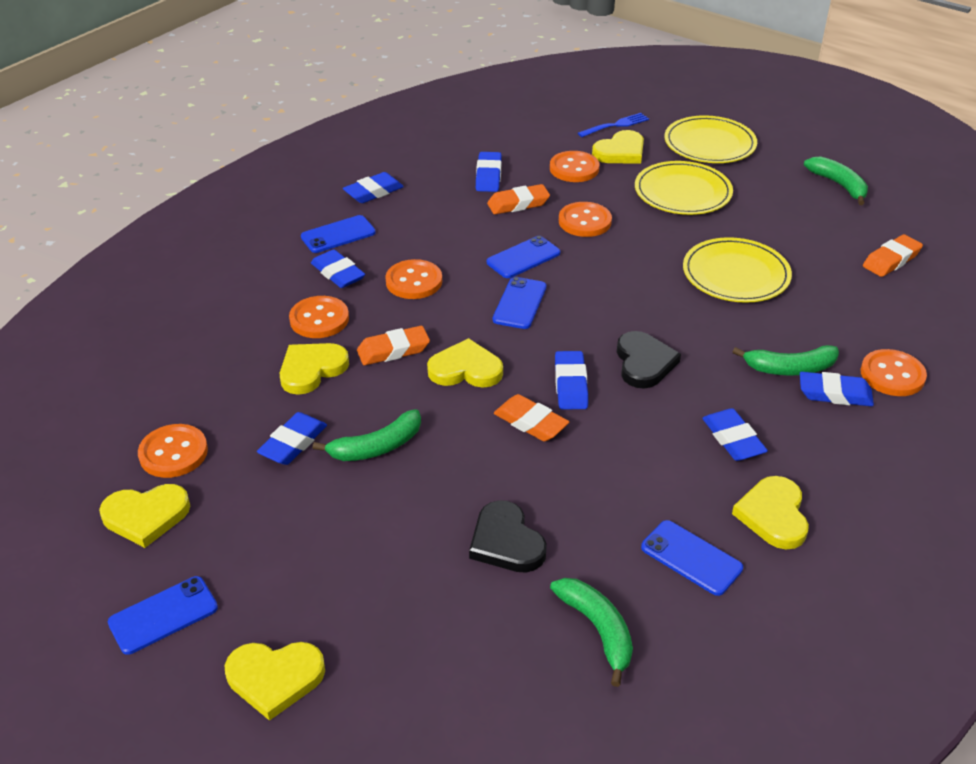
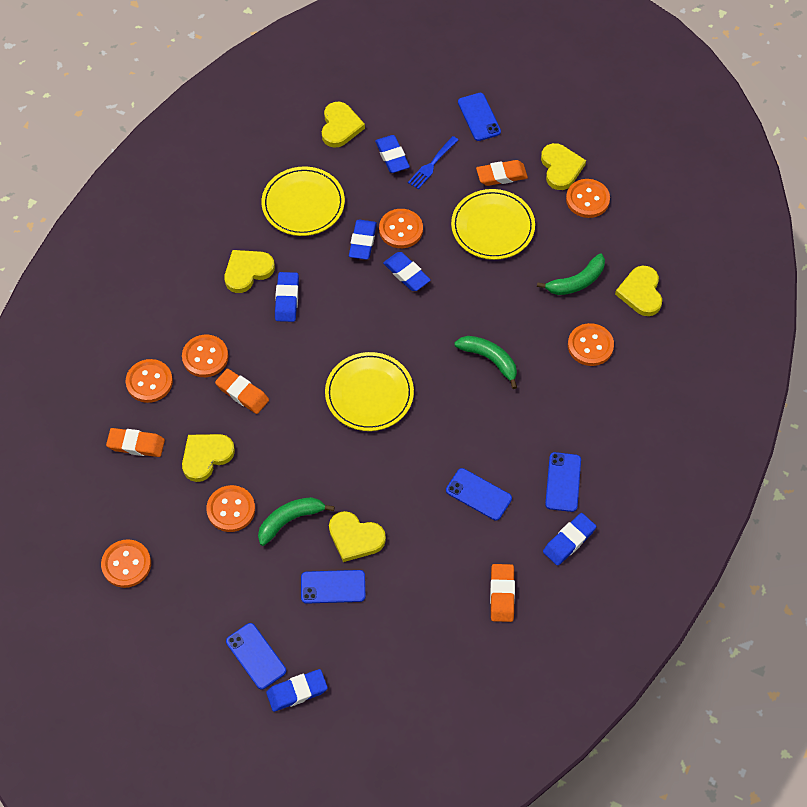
black heart: [469,500,547,573] [617,331,681,389] = 2 -> none = 0
blue eraser: [257,412,327,465] [311,249,365,288] [343,172,404,203] [476,152,502,192] [555,351,588,410] [702,408,768,461] [800,372,874,406] = 7 -> [266,669,328,712] [275,272,299,322] [349,220,377,260] [375,135,410,173] [383,252,431,291] [543,513,596,566] = 6
green banana: [313,409,421,461] [550,578,633,687] [733,345,839,376] [804,156,868,205] = 4 -> [258,497,335,546] [454,336,517,389] [537,253,605,295] = 3
orange button: [138,424,208,478] [289,296,349,338] [385,259,442,299] [550,151,599,182] [559,202,612,237] [860,349,927,396] = 6 -> [101,539,151,588] [126,359,173,403] [182,334,228,377] [206,485,255,532] [379,209,423,248] [566,179,610,218] [568,323,614,366] = 7

